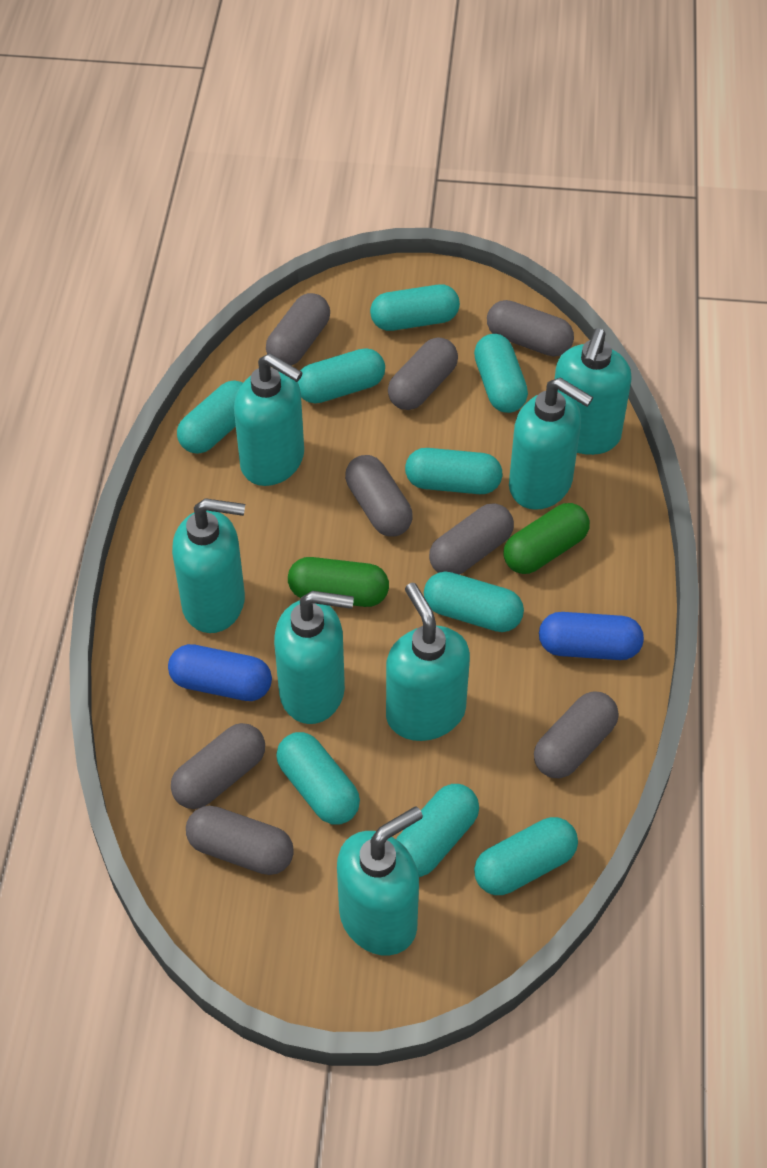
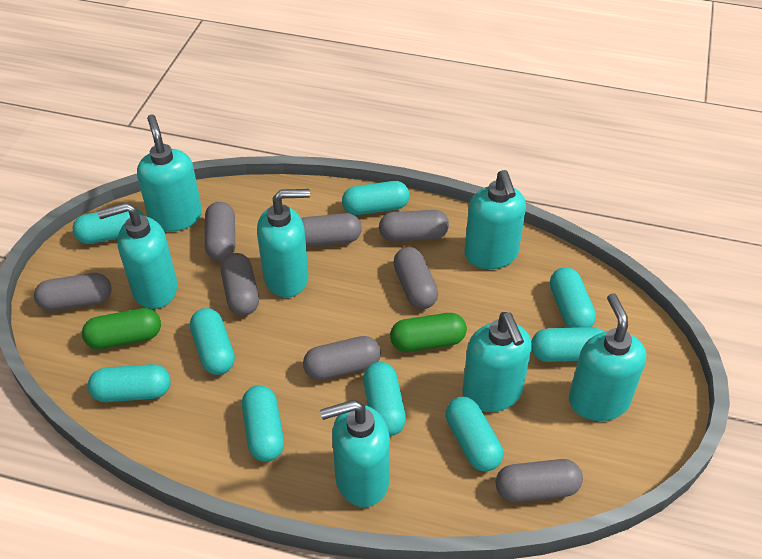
blue capsule: [168,644,272,701] [539,612,644,660] = 2 -> none = 0

